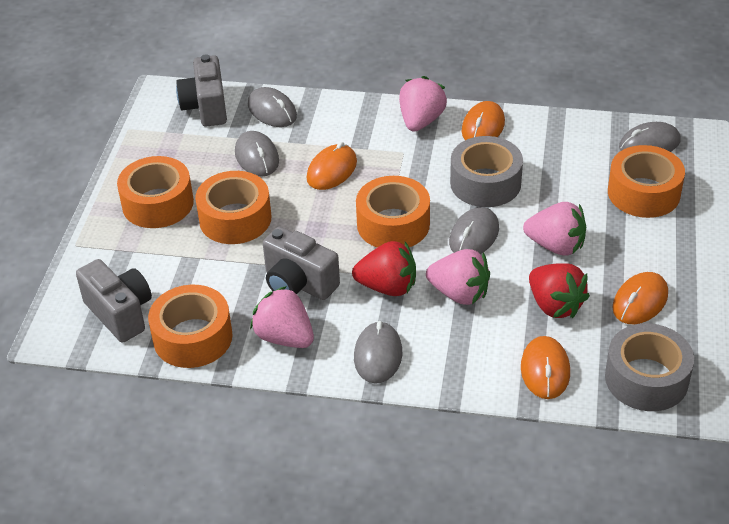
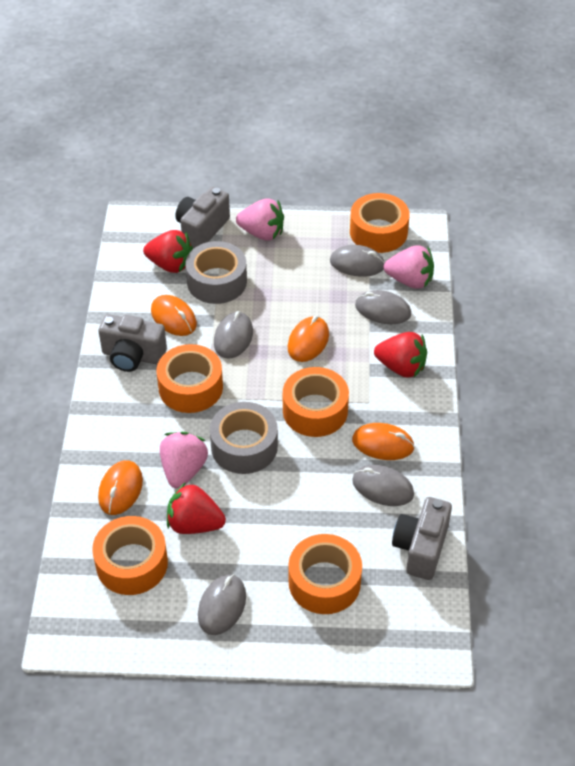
pink strawberry: [250,286,314,348] [399,76,447,131] [426,249,490,305] [523,202,586,256] = 4 -> [160,432,208,489] [236,198,284,241] [384,245,434,289] = 3
red strawberry: [352,241,416,296] [529,263,590,318] = 2 -> [143,230,193,273] [167,482,226,534] [374,332,427,378] = 3

